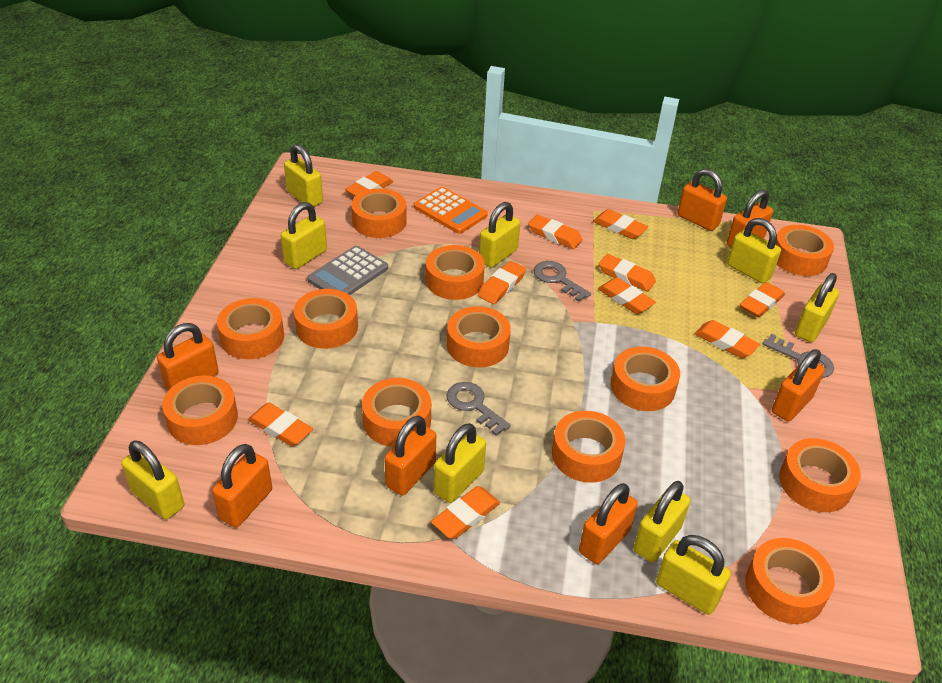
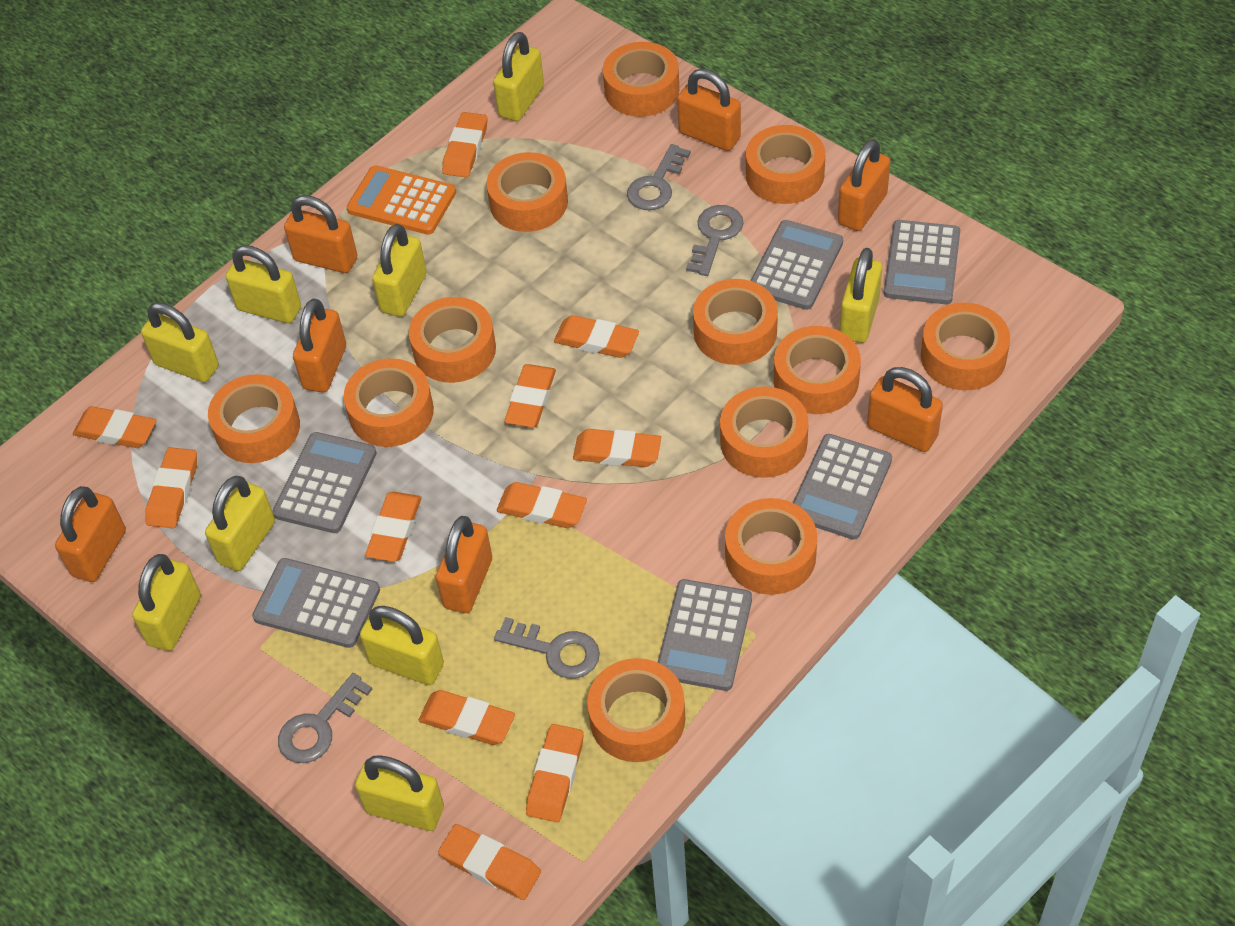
grey calculator: [307,246,388,295] = 1 -> [252,558,380,648] [273,432,377,533] [658,579,752,691] [750,220,843,310] [793,434,892,540] [884,220,960,304] = 6
grey key: [447,382,511,436] [534,261,591,302] [762,334,834,378] = 3 -> [278,673,372,763] [494,617,600,679] [627,144,691,210] [686,205,744,276] = 4
orange eraser: [248,403,313,446] [345,171,393,196] [431,486,500,539] [478,261,526,304] [528,215,583,249] [593,209,648,239] [598,277,656,314] [599,254,656,291] [695,320,760,358] [740,282,785,317] = 10 -> [73,406,157,448] [145,447,197,528] [365,492,422,562] [419,690,515,745] [438,824,541,900] [442,112,488,177] [497,482,587,528] [504,364,556,428] [526,724,584,822] [554,315,639,358] [573,429,661,467] = 11

